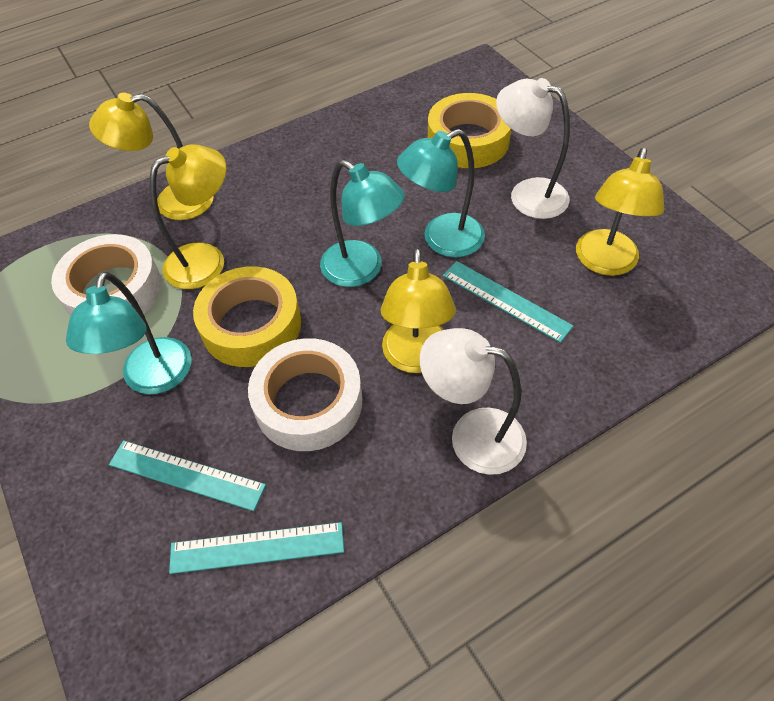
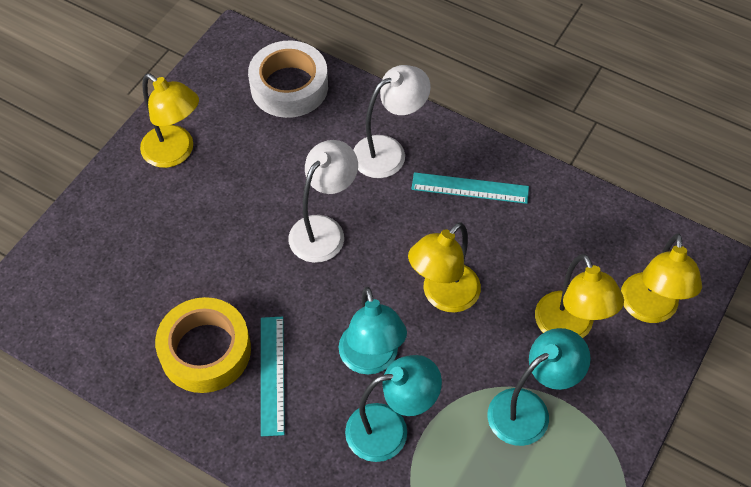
turquoise ruler: [109,440,266,511] [169,522,344,574] [443,261,573,343] = 3 -> [261,317,285,436] [411,172,529,204] = 2
white tape: [51,234,162,316] [248,338,363,451] = 2 -> [248,41,328,118] = 1
yellow tape: [193,266,301,367] [428,93,511,168] = 2 -> [155,297,251,393] = 1

